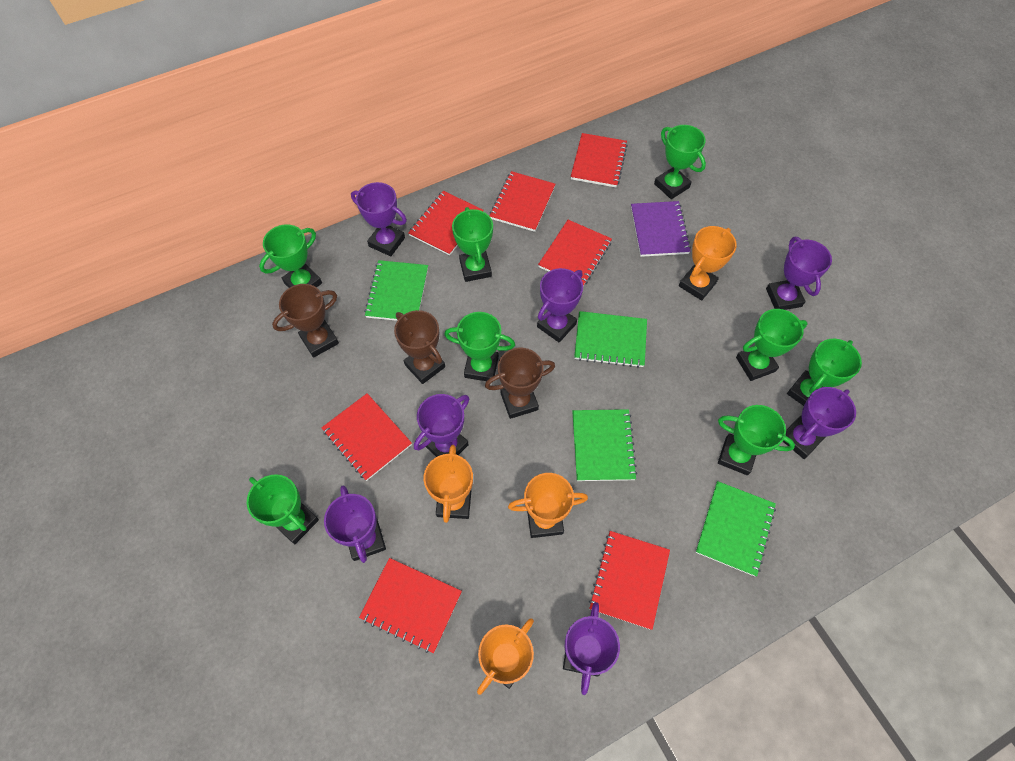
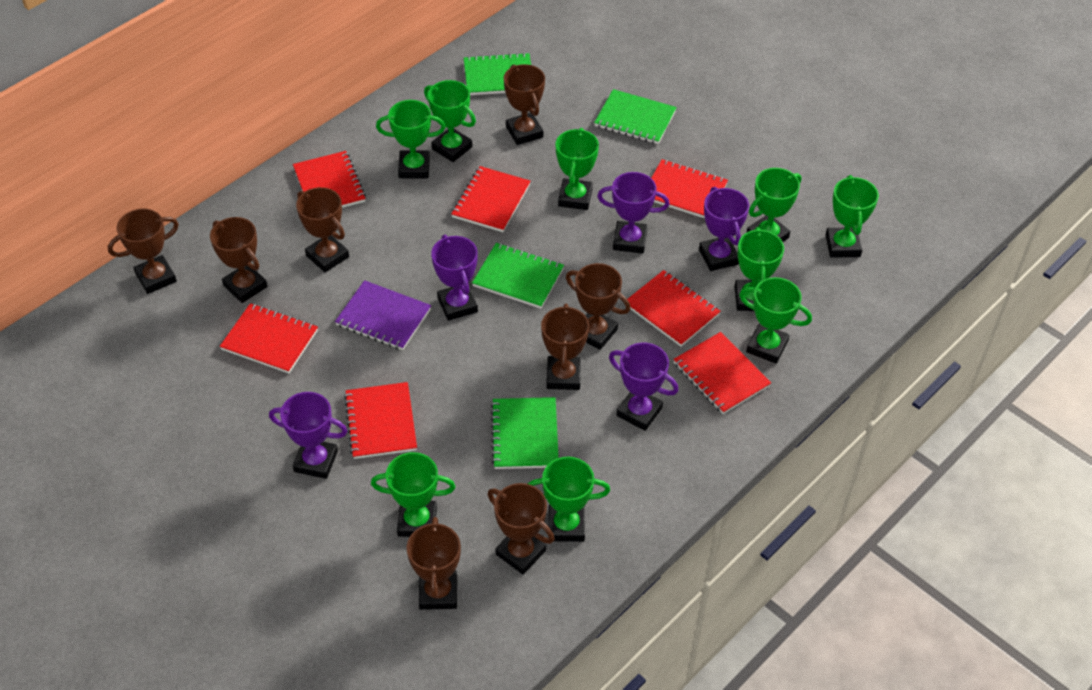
brown trophy: [272,284,339,358] [394,310,445,384] [485,348,555,419] = 3 -> [108,209,179,294] [210,217,267,303] [296,187,349,272] [407,517,461,610] [488,483,554,574] [504,64,545,145] [541,304,589,390] [566,263,631,350] = 8
green trophy: [247,474,319,544] [259,225,322,288] [444,312,515,382] [452,207,493,282] [654,125,706,199] [718,405,795,475] [736,309,808,381] [787,339,862,406] = 8 -> [371,452,456,537] [376,100,446,178] [424,80,476,162] [527,457,610,542] [556,128,599,210] [735,227,784,311] [739,277,812,364] [747,168,801,242] [826,175,879,258] = 9
orange trophy: [424,445,473,523] [477,618,534,695] [508,473,588,538] [679,226,737,301] = 4 -> none = 0
purple trophy: [324,486,386,563] [351,182,407,256] [414,394,469,457] [537,268,583,342] [563,602,620,695] [766,237,832,310] [782,387,856,459] = 7 -> [269,392,348,479] [431,235,478,321] [597,172,669,254] [609,342,678,431] [699,187,749,271] = 5

